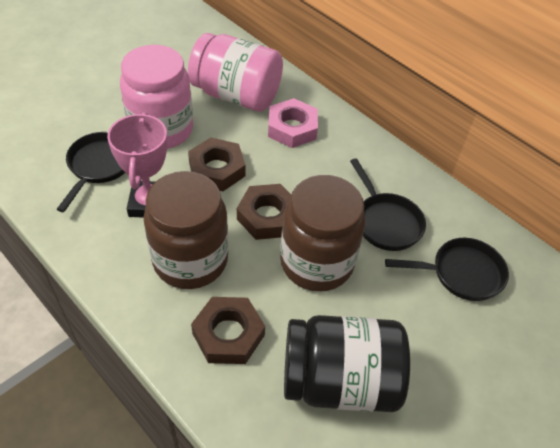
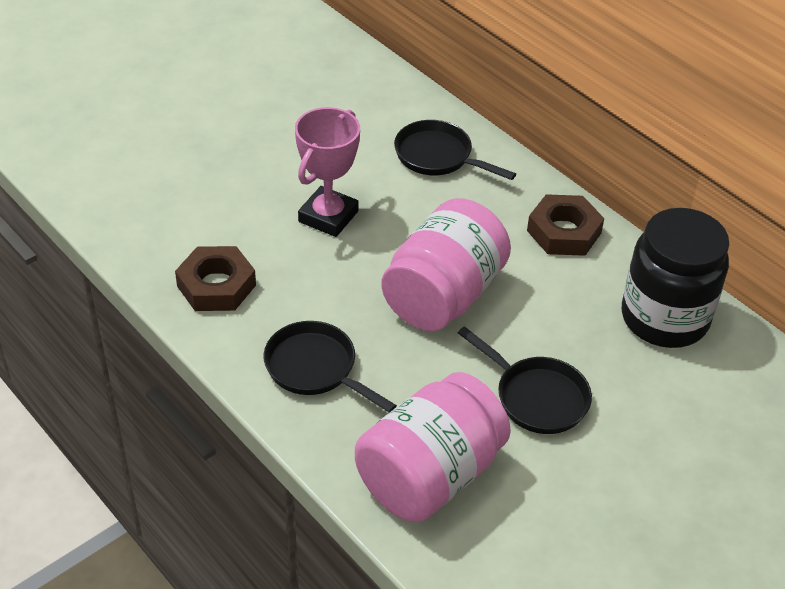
brown jar: [143,171,228,289] [280,175,365,292] = 2 -> none = 0
brown nut: [188,138,245,191] [191,297,265,364] [237,184,291,240] = 3 -> [175,246,256,311] [527,194,604,256] = 2
pink nut: [268,98,318,148] = 1 -> none = 0

